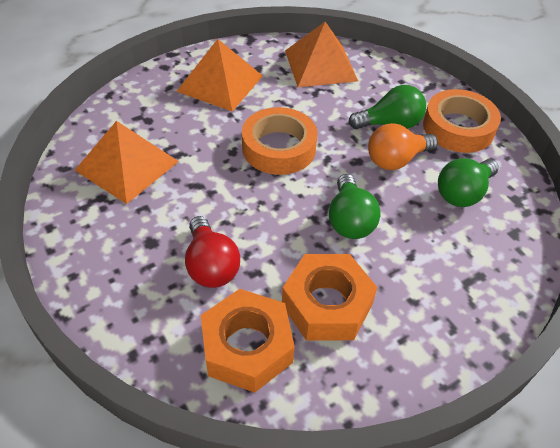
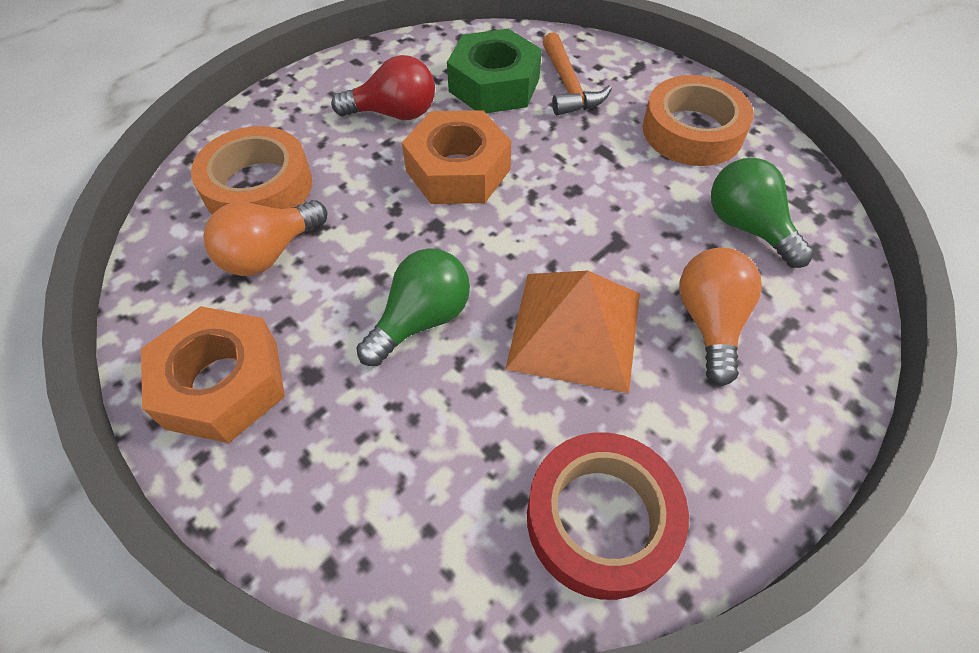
green light bulb: [329,174,381,239] [348,85,426,129] [438,158,499,207] = 3 -> [357,248,470,366] [711,158,814,268] = 2
green nut: none = 0 -> [447,29,542,113] = 1
orange hammer: none = 0 -> [542,32,612,115] = 1
orange light bulb: [368,123,438,170] = 1 -> [204,200,327,276] [679,248,762,386] = 2
orange pyramid: [75,121,179,204] [176,39,263,112] [285,22,358,87] = 3 -> [505,271,640,393] = 1
red tape: none = 0 -> [527,432,689,600] = 1

